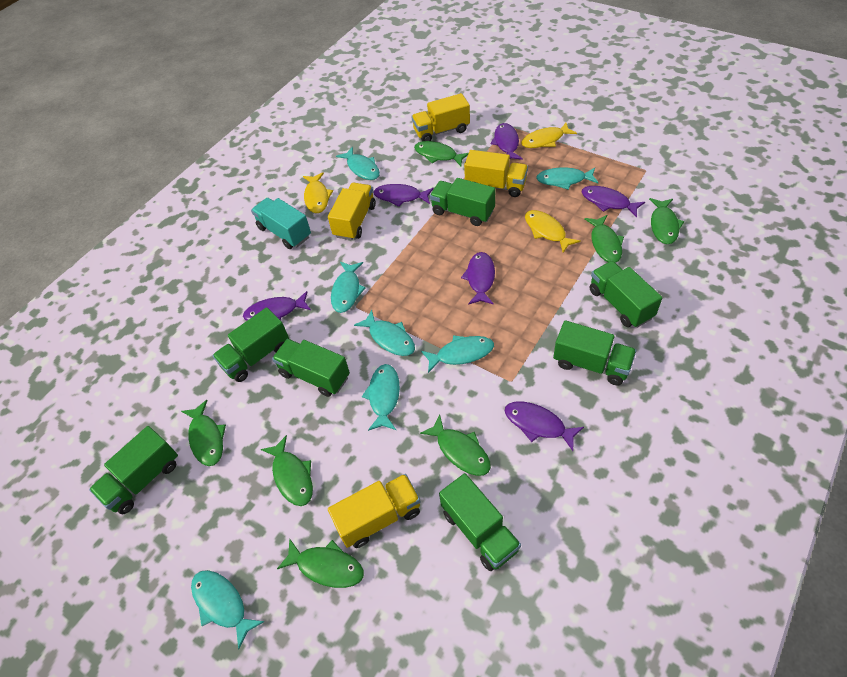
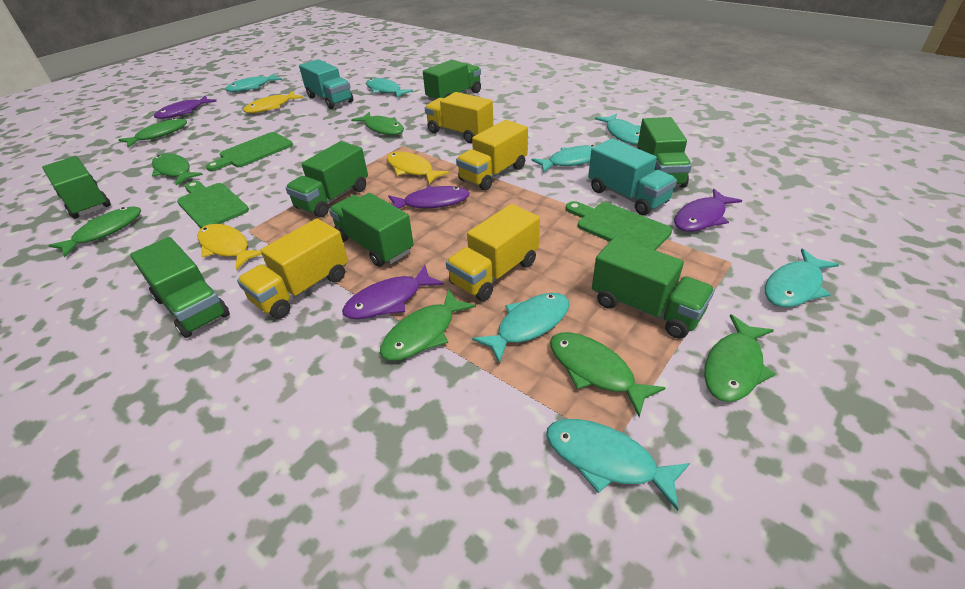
green cutting board: none = 0 -> [177,181,249,228] [206,132,293,171] [566,201,672,250] = 3
purple fish: [243,291,311,320] [373,184,433,207] [461,252,495,305] [491,123,523,160] [505,402,584,451] [582,186,645,218] = 6 -> [154,95,217,119] [342,265,444,319] [388,186,470,209] [674,189,742,231] = 4
turquoise truck: [251,198,311,249] = 1 -> [299,59,353,109] [588,138,677,215] = 2

